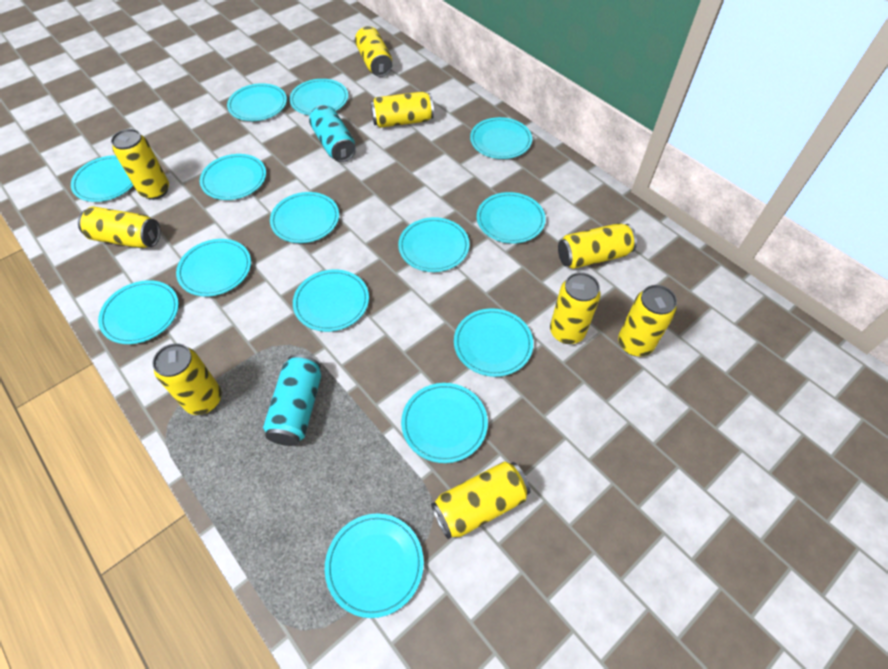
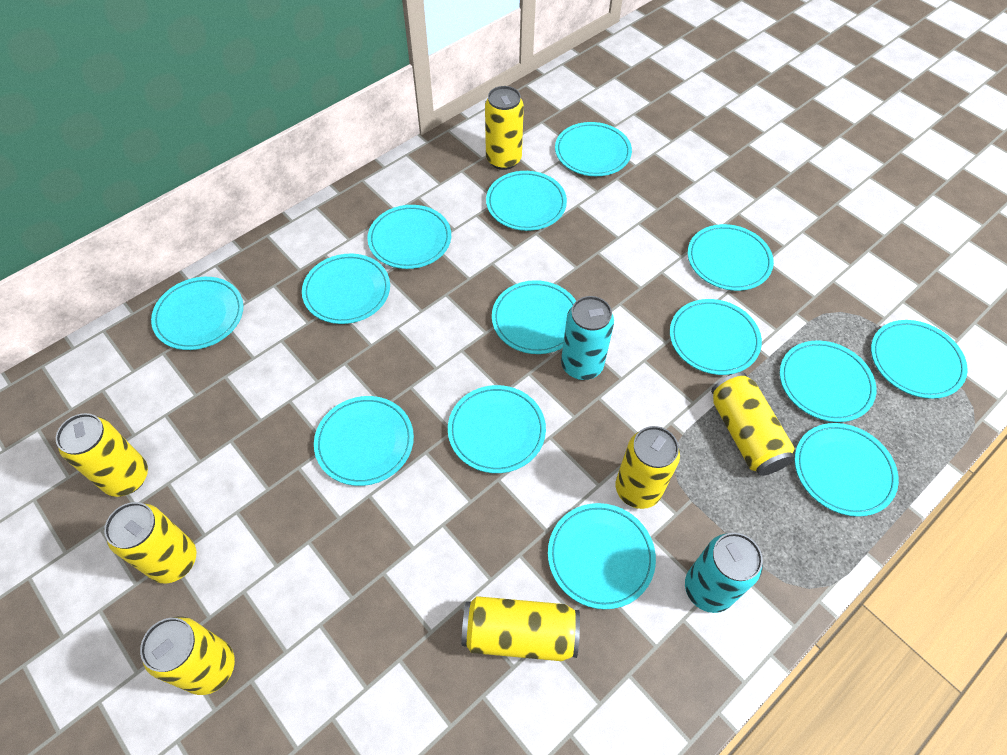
yellow can: [78,206,161,248] [111,129,169,200] [152,343,222,415] [355,26,392,77] [371,91,434,128] [431,461,530,539] [550,272,601,344] [558,223,637,269] [618,285,677,357] = 9 -> [56,413,148,497] [104,502,196,583] [140,617,235,695] [461,596,580,661] [485,86,524,170] [616,426,680,509] [711,372,795,476] = 7

